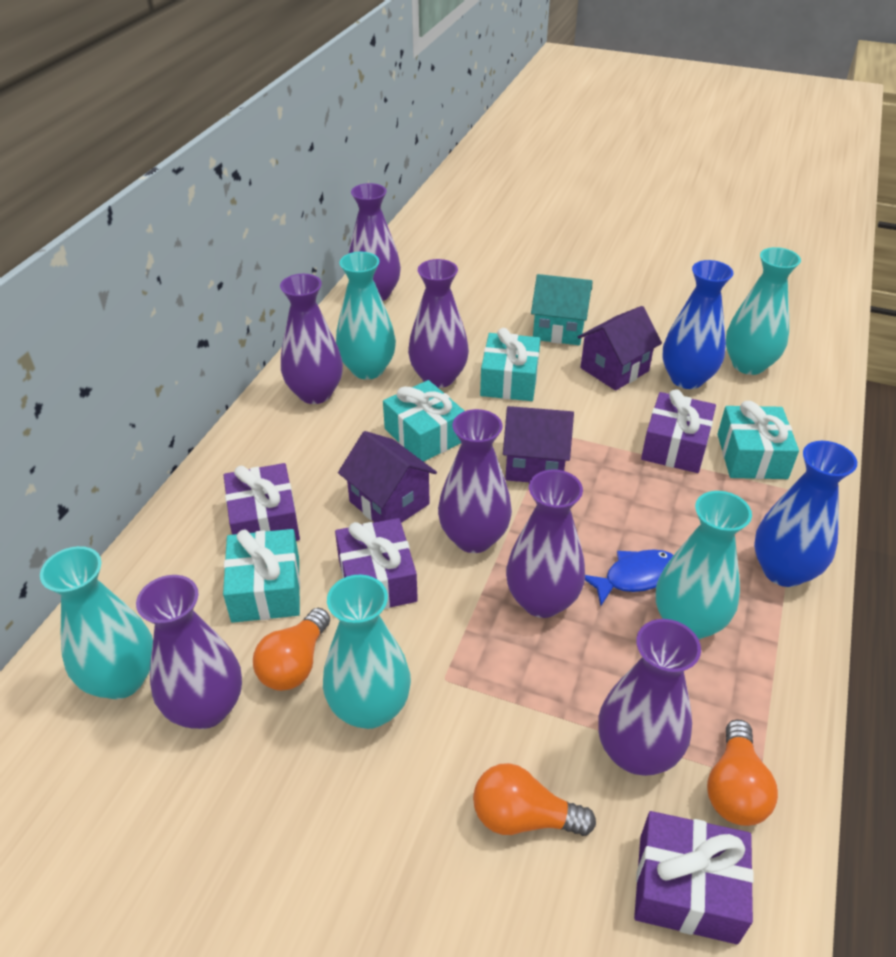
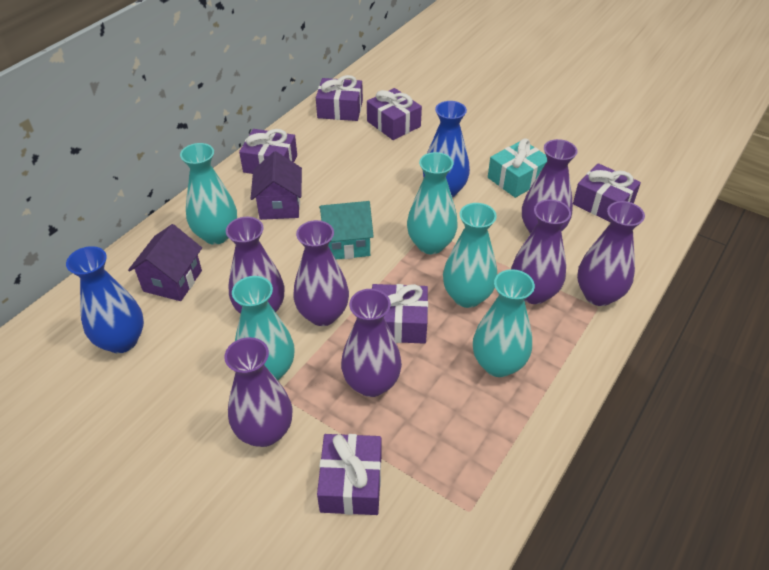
blue fish: [585,549,674,606] = 1 -> none = 0
orange light bulb: [253,608,330,691] [473,763,596,836] [707,720,778,826] = 3 -> none = 0
purple gift: [224,463,300,541] [335,518,418,609] [634,811,754,944] [641,389,716,473] = 4 -> [239,129,297,174] [316,75,363,121] [317,434,382,515] [367,88,422,140] [372,284,428,344] [573,163,641,222] = 6
purple house: [338,431,437,523] [503,406,574,482] [578,306,662,391] = 3 -> [128,224,202,301] [251,151,302,220] = 2
turquoise gift: [223,529,300,623] [383,380,464,462] [480,328,540,401] [718,401,799,479] = 4 -> [488,139,547,198] = 1

